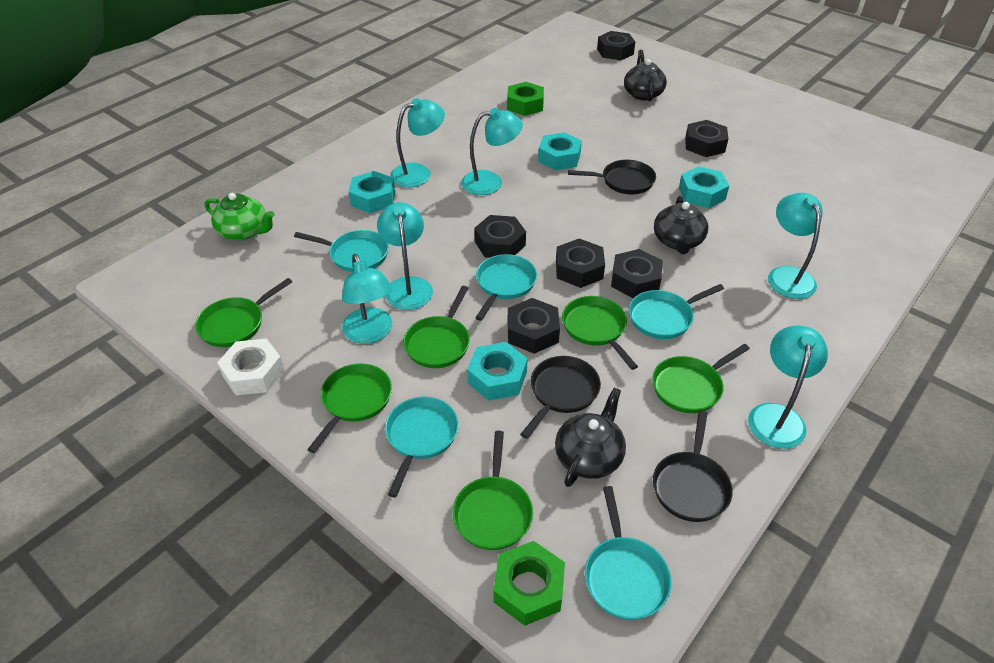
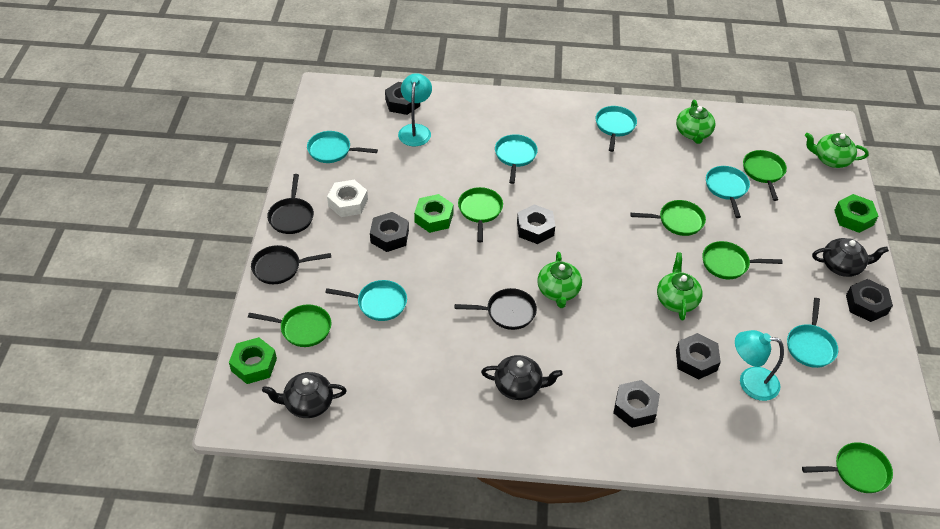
green nut: [494,541,565,626] [507,82,544,116] = 2 -> [229,337,277,384] [414,194,454,233] [834,194,878,233] = 3
green teapot: [205,193,275,241] = 1 -> [537,252,582,308] [657,253,703,321] [676,100,715,144] [805,133,869,168] = 4
turquoise lamp: [342,254,393,344] [377,202,433,310] [390,98,445,187] [461,108,523,195] [748,325,828,449] [768,193,823,299] = 6 -> [398,73,432,146] [735,330,784,401] = 2
turquoise nut: [349,171,395,213] [467,342,528,401] [538,132,582,170] [679,166,729,208] = 4 -> none = 0
turquoise pan: [294,230,389,272] [385,397,459,497] [475,254,537,321] [585,486,671,620] [629,284,724,339] = 5 -> [307,131,378,163] [325,280,407,321] [495,134,538,184] [596,106,637,152] [706,166,750,218] [787,298,838,368] = 6

